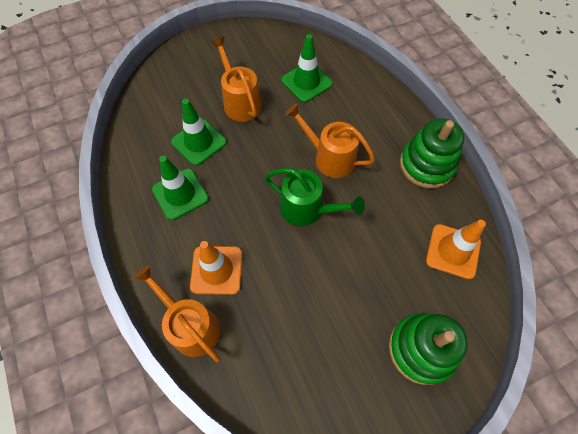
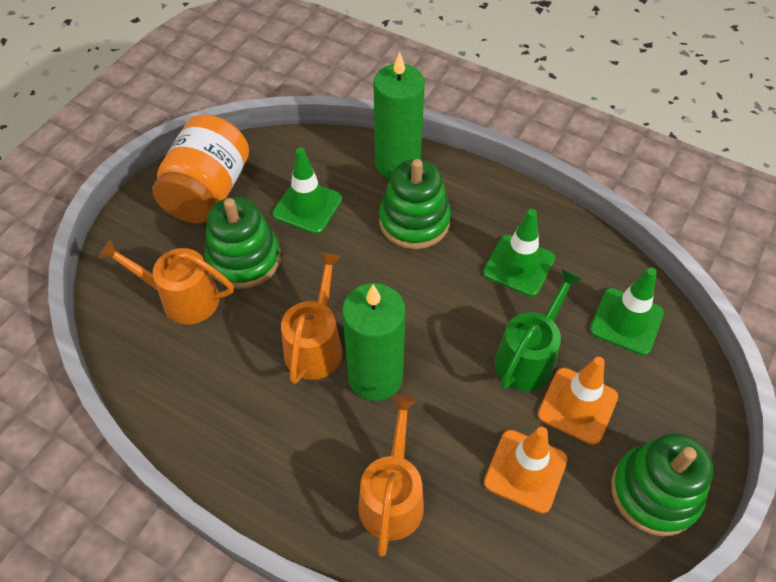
green candle: none = 0 -> [342,283,406,401] [374,52,425,179] = 2
green stacking toy: [389,313,468,385] [400,118,464,188] = 2 -> [205,197,281,289] [379,159,451,249] [611,433,713,536] = 3
orange jar: none = 0 -> [152,115,249,224] = 1

